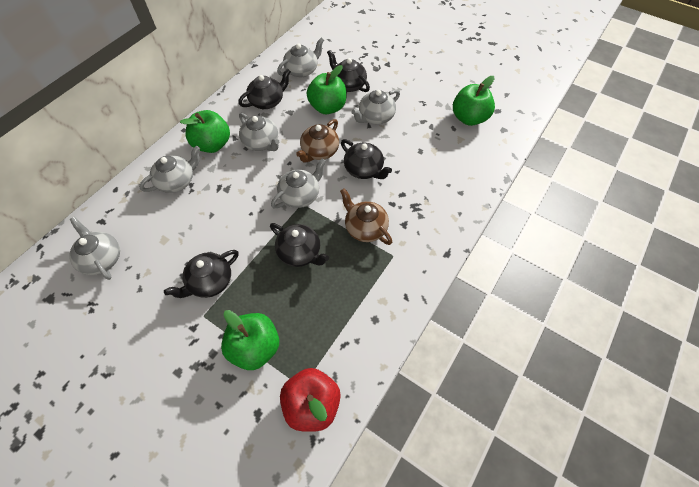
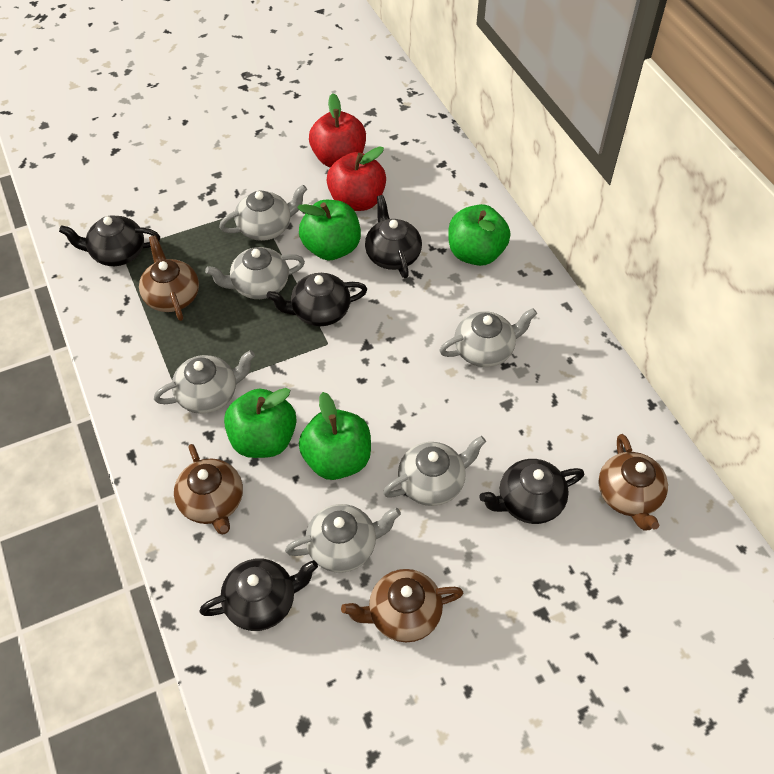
brown teapot: [296,119,339,163] [340,188,392,245] = 2 -> [139,235,199,321] [174,444,243,534] [341,569,463,642] [598,434,668,530] = 4
red apple: [280,368,341,432] = 1 -> [309,93,366,168] [327,147,386,211] = 2

